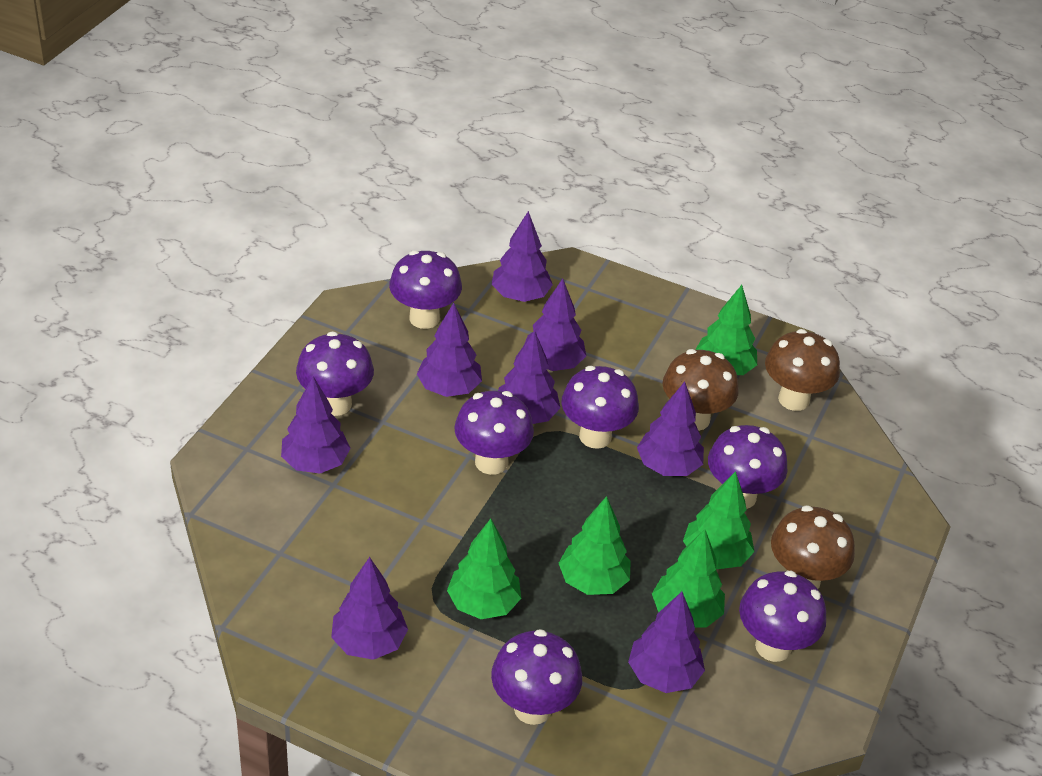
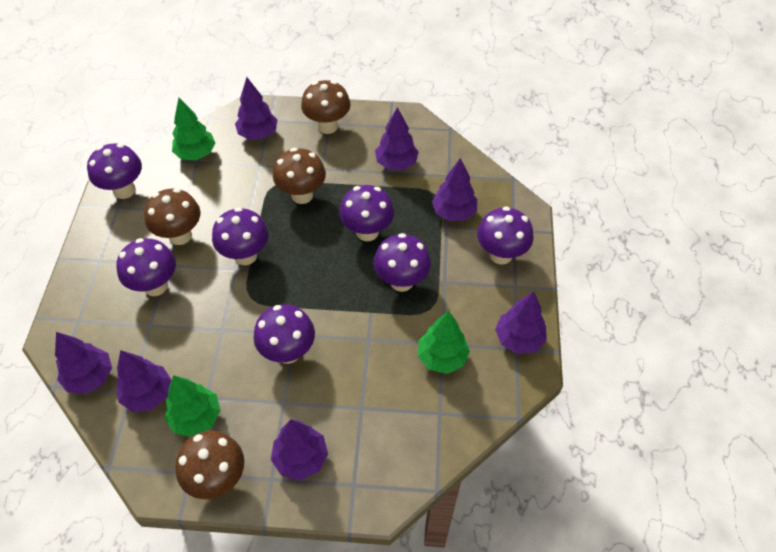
brown mushroom: [663,349,739,431] [765,329,840,411] [771,505,855,589] = 3 -> [144,188,200,245] [175,431,244,499] [273,148,326,204] [301,80,351,134] = 4
green tree: [447,519,521,619] [559,496,631,595] [652,529,725,627] [683,471,754,569] [695,285,757,375] = 5 -> [164,375,221,437] [172,98,216,160] [418,311,470,374] = 3
purple tree: [281,376,350,474] [331,557,408,660] [417,303,482,397] [492,211,553,302] [498,330,560,424] [525,278,586,371] [628,592,705,693] [637,382,704,476] = 8 -> [55,332,112,394] [116,350,171,412] [235,77,278,140] [271,419,328,480] [375,107,419,170] [432,158,477,221] [495,291,547,354] = 7

